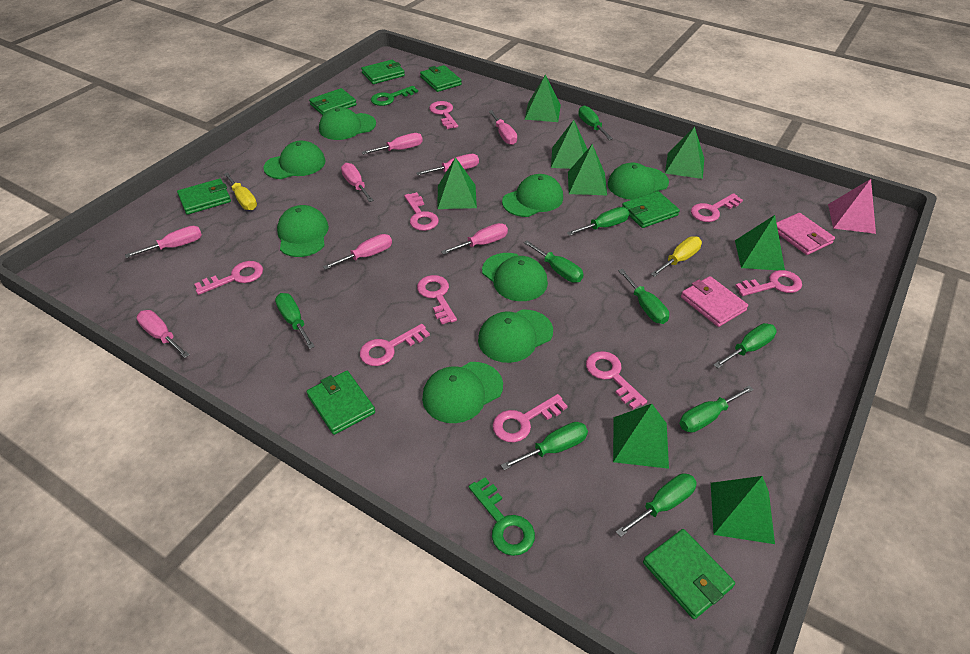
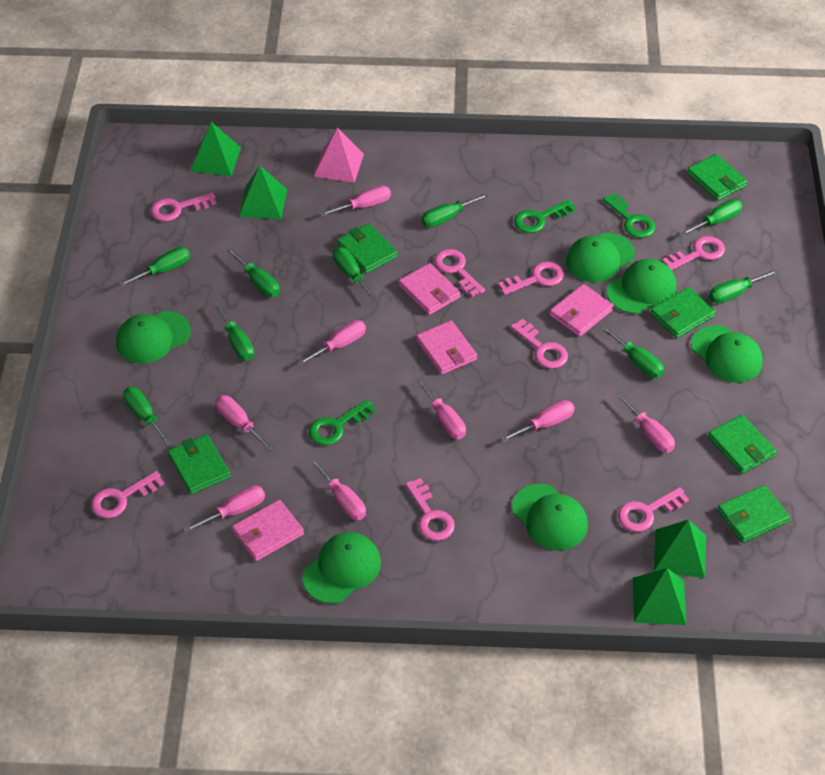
green cap: [263,141,326,179] [277,205,329,257] [319,107,376,140] [422,362,503,423] [478,310,553,363] [482,253,548,301] [502,174,563,217] [608,163,669,200] = 8 -> [116,311,191,364] [302,532,381,604] [512,484,588,550] [566,233,635,282] [607,259,676,314] [691,325,763,383] = 6
green key: [371,86,418,106] [468,477,535,556] = 2 -> [309,399,376,445] [514,199,576,233] [603,193,655,238] = 3
green pyramid: [438,157,477,209] [525,75,561,122] [551,120,587,169] [568,144,607,195] [613,404,669,469] [665,127,704,179] [711,476,775,544] [735,215,785,270] = 8 -> [191,122,241,176] [239,166,287,219] [633,568,686,625] [654,520,706,578] = 4
green wallet: [177,179,231,215] [307,371,375,435] [309,88,357,115] [361,60,405,84] [420,65,462,92] [622,191,680,228] [643,529,735,619] = 7 -> [168,434,231,494] [338,223,398,273] [650,287,716,338] [687,154,747,201] [708,415,777,474] [717,485,790,543] = 6
pink key: [194,261,263,295] [360,324,430,366] [404,192,439,231] [417,275,457,324] [429,101,458,129] [493,394,568,442] [586,351,647,409] [691,193,743,222] [735,270,802,296] = 9 -> [91,471,164,518] [151,193,216,221] [405,478,455,541] [434,249,485,297] [498,261,564,295] [511,319,568,369] [618,487,689,532] [662,236,725,270] = 8
pink wallet: [681,276,748,327] [776,213,835,255] = 2 -> [232,500,304,561] [399,263,461,315] [416,320,477,375] [550,284,614,337] = 4
yellow screwdriver: [224,172,257,210] [651,236,702,277] = 2 -> none = 0

